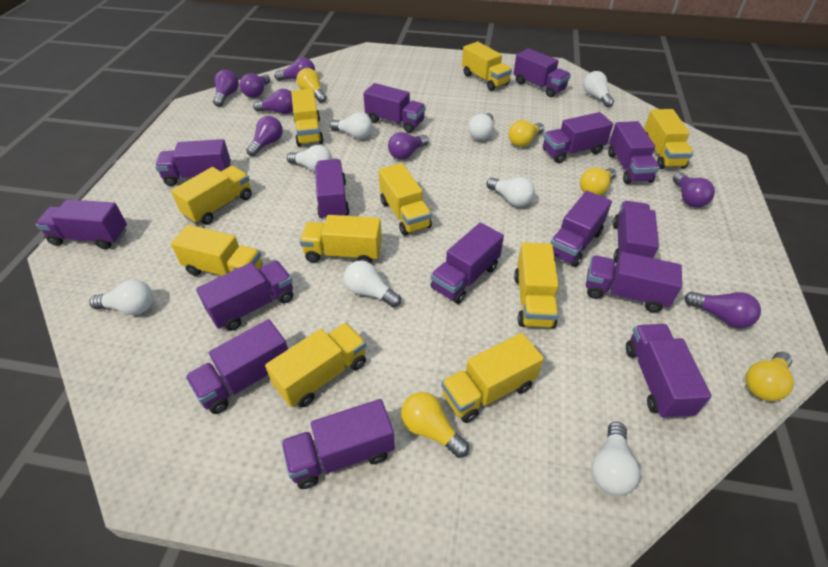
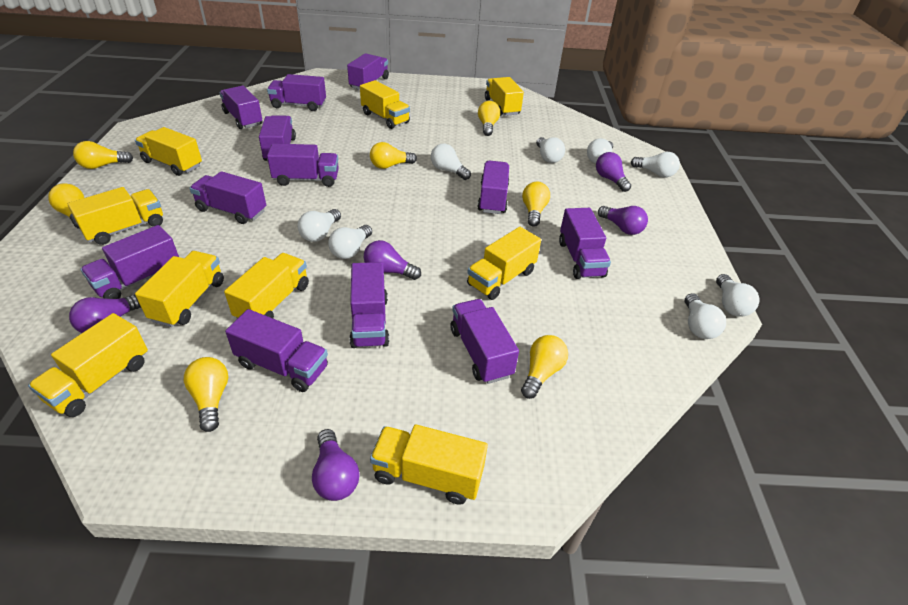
purple light bulb: [213,70,239,107] [240,73,270,98] [246,116,283,156] [253,89,293,114] [274,57,315,81] [388,132,429,160] [673,172,715,207] [684,292,761,328] = 8 -> [69,295,141,333] [312,429,359,501] [364,240,421,280] [596,152,631,192] [598,206,648,235] = 5
purple truck: [36,199,127,250] [155,139,231,186] [185,319,288,414] [196,260,293,331] [281,399,395,489] [315,159,349,220] [363,83,426,133] [431,223,504,304] [513,48,571,97] [543,112,613,163] [550,191,612,267] [586,252,682,312] [608,121,659,184] [613,201,659,263] [626,324,711,419] = 15 -> [80,225,179,299] [189,171,266,224] [219,86,263,129] [225,309,328,392] [259,116,296,161] [267,74,326,111] [267,144,339,187] [347,53,389,90] [349,262,389,348] [451,299,519,384] [477,161,509,214] [559,208,611,279] = 12
yellow light bulb: [296,68,326,103] [401,392,469,458] [508,120,544,147] [580,167,616,195] [746,352,794,401] = 5 -> [48,183,84,229] [73,141,133,169] [184,357,228,432] [370,142,417,169] [478,101,500,136] [521,335,568,399] [522,182,550,227] = 7
yellow truck: [171,166,252,225] [171,225,262,276] [265,323,366,407] [291,89,324,146] [300,215,382,263] [379,163,432,236] [441,333,544,423] [462,42,512,91] [514,242,559,328] [644,109,693,169] = 10 -> [28,313,148,417] [68,187,163,245] [135,127,202,176] [135,251,224,327] [224,253,309,319] [360,80,410,129] [370,425,488,505] [467,227,541,300] [485,77,524,116] = 9

